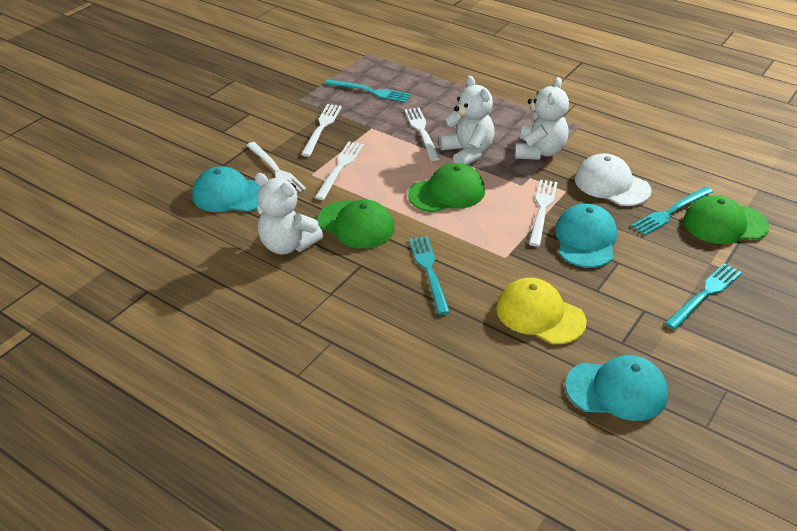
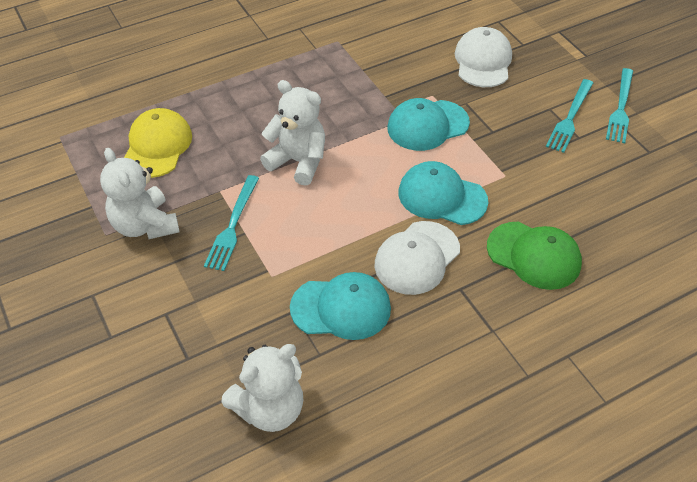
green cap: [317,200,395,249] [408,163,485,212] [683,195,769,244] = 3 -> [487,222,582,290] = 1
turquoise fork: [325,79,411,103] [409,236,450,315] [631,187,713,235] [665,263,742,330] = 4 -> [204,175,259,271] [546,79,593,153] [606,68,633,143] = 3
white cap: [575,154,652,206] = 1 -> [375,221,460,295] [455,27,512,87] = 2
white fork: [246,142,306,193] [301,104,342,157] [315,141,364,200] [405,108,440,161] [529,180,557,247] = 5 -> none = 0

